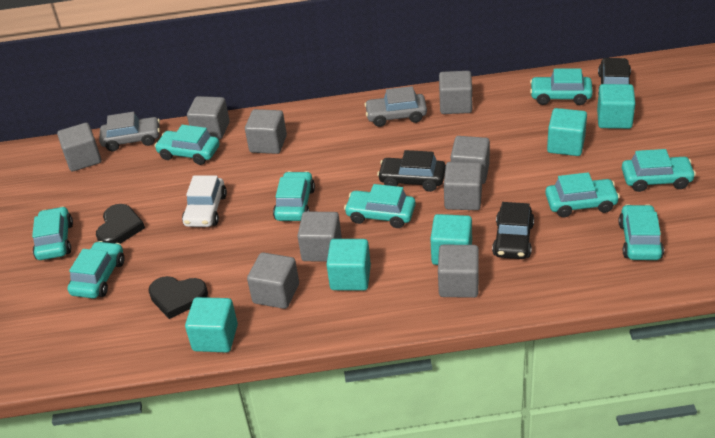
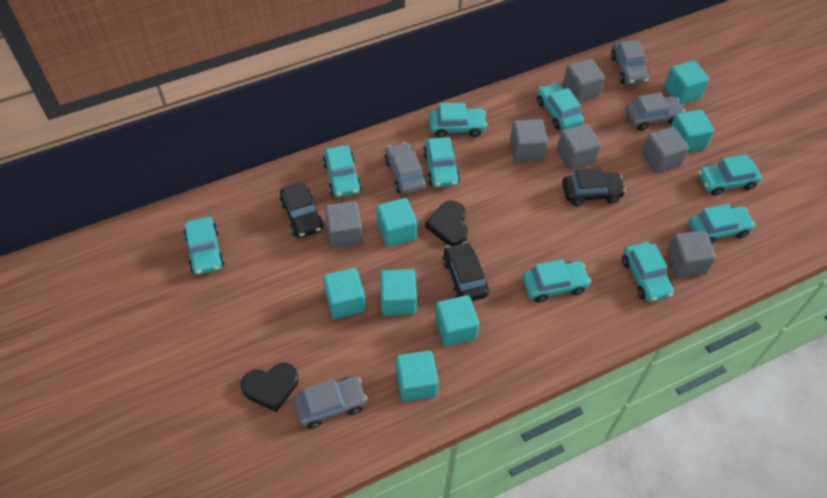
grey car: [99,112,160,151] [364,86,427,127] = 2 -> [293,376,368,429] [384,142,427,194] [611,40,650,85] [625,92,686,131] = 4
grey cube: [57,123,101,171] [187,96,230,140] [245,109,287,154] [247,252,299,309] [297,211,342,262] [438,245,479,298] [439,71,472,114] [444,162,482,210] [451,136,490,184] = 9 -> [325,201,363,248] [510,119,548,162] [557,123,601,170] [563,59,605,102] [642,127,689,174] [667,231,716,278] = 6
turquoise cube: [185,297,238,353] [326,239,371,291] [430,214,472,265] [547,108,587,156] [597,84,636,129] = 5 -> [323,268,366,319] [376,198,417,247] [380,269,417,316] [396,350,438,402] [435,295,479,347] [664,60,709,104] [670,109,714,153] = 7
white car: [182,176,227,227] = 1 -> none = 0

